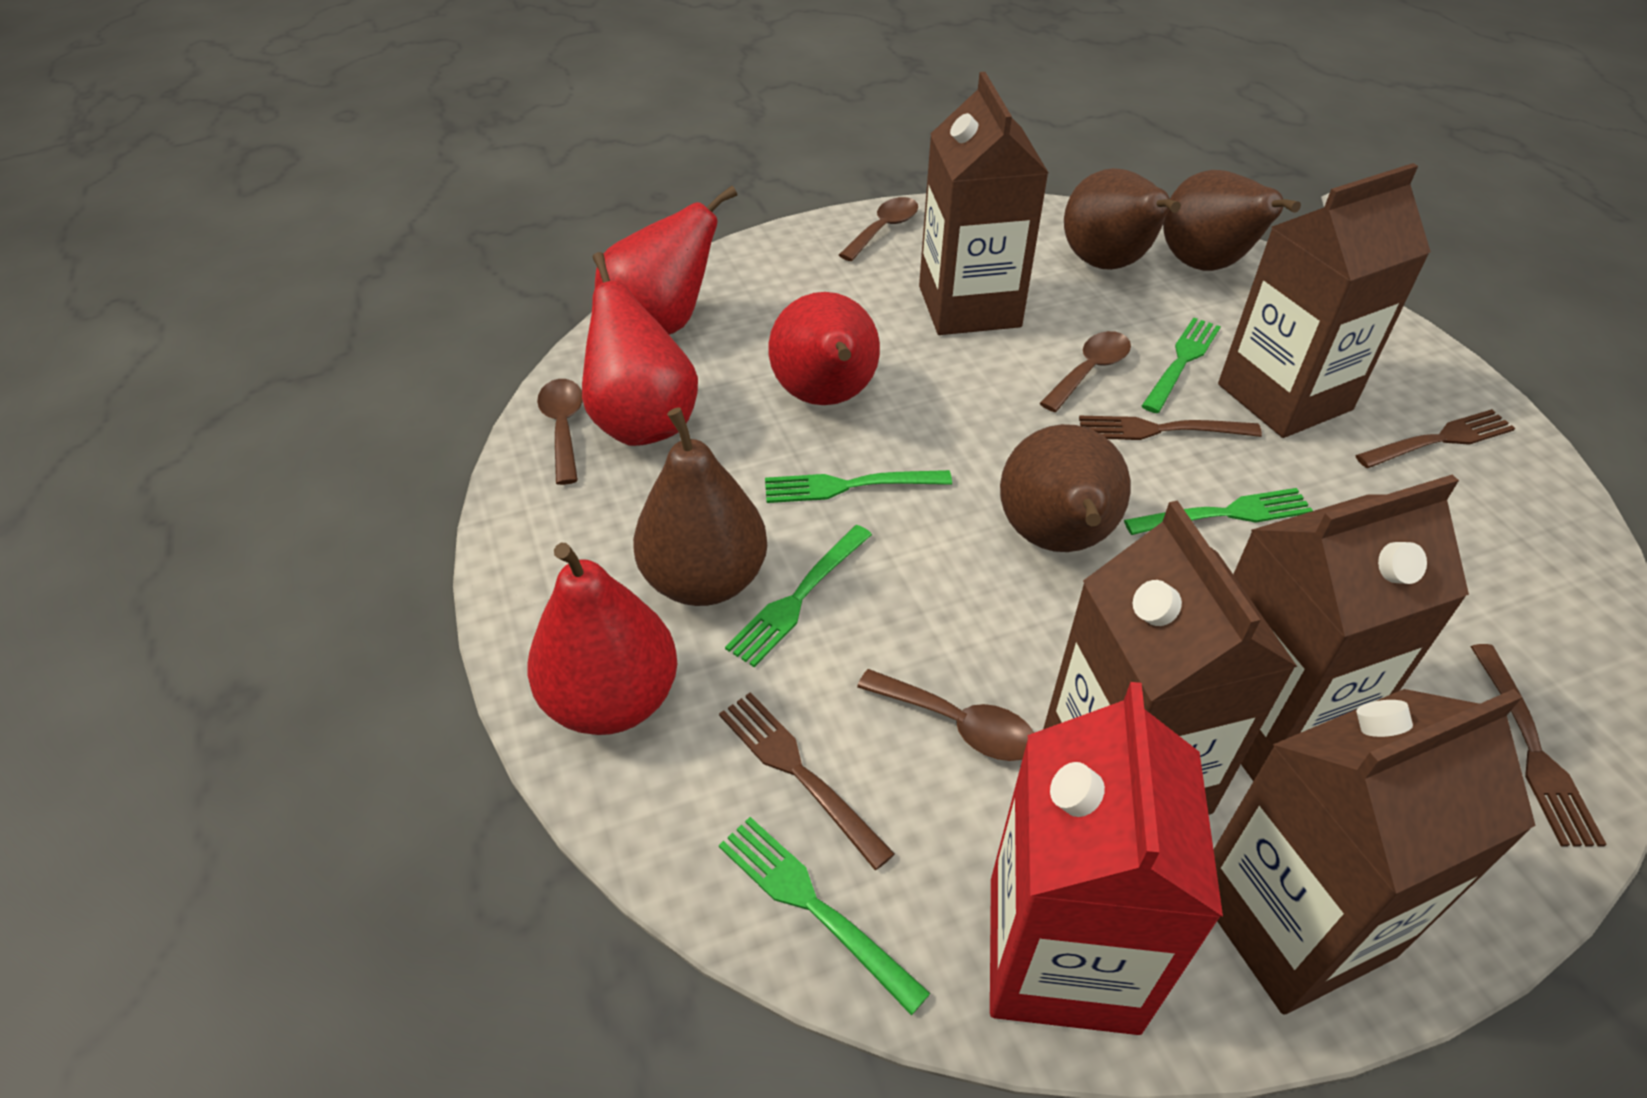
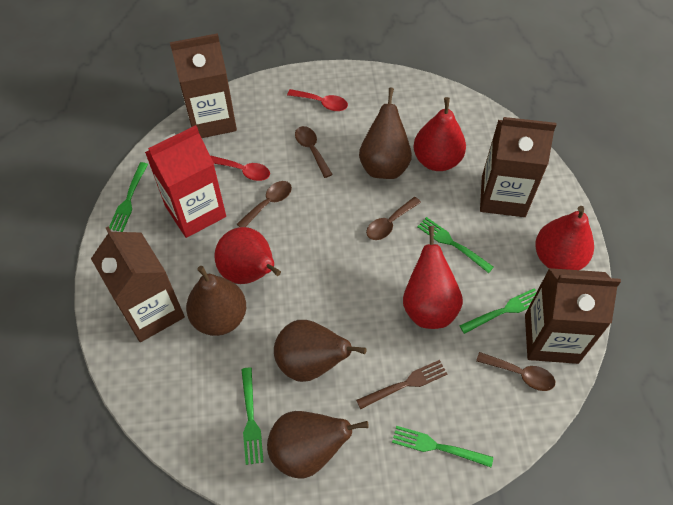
brown carton: [919,72,1049,335] [1043,500,1297,815] [1213,689,1536,1014] [1218,163,1431,438] [1233,474,1469,781] = 5 -> [91,226,185,342] [170,33,237,138] [480,117,556,217] [525,268,621,364] = 4
brown fork: [719,692,895,870] [1079,416,1262,440] [1355,409,1515,468] [1470,644,1607,847] = 4 -> [356,360,447,409] = 1
red spoon: none = 0 -> [211,156,270,181] [287,89,348,111] = 2

